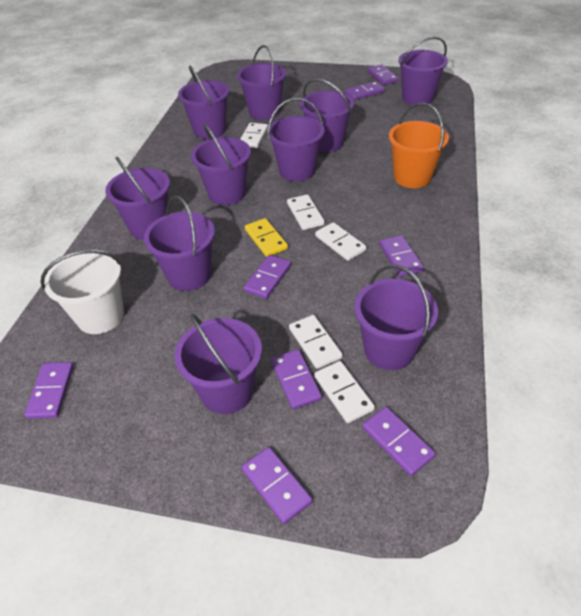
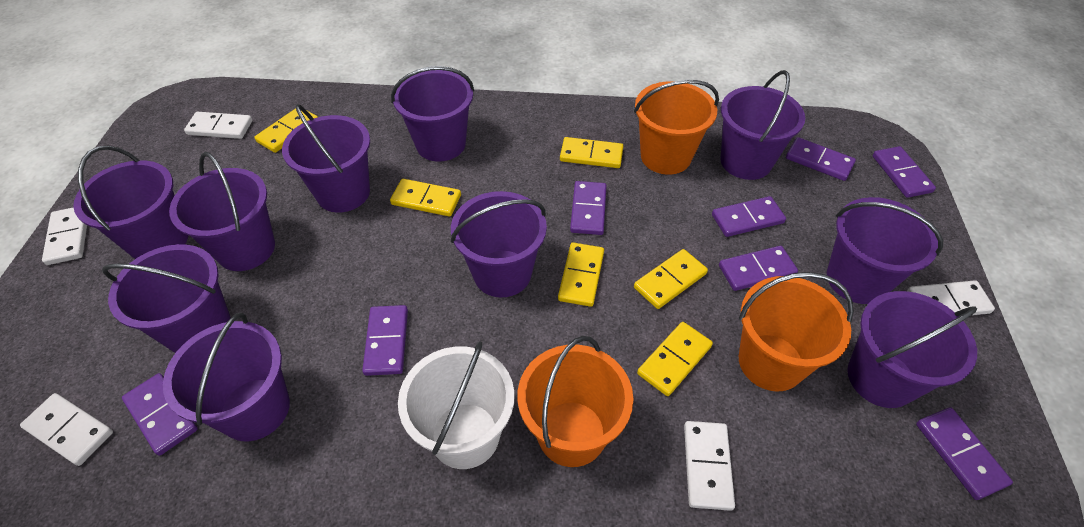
orange bucket: [389,103,449,188] = 1 -> [517,336,633,467] [634,80,719,175] [739,272,854,392] = 3
yellow domino: [245,218,288,257] = 1 -> [255,108,318,153] [390,179,461,217] [558,243,604,307] [560,137,624,168] [634,249,708,309] [637,322,713,396] = 6

